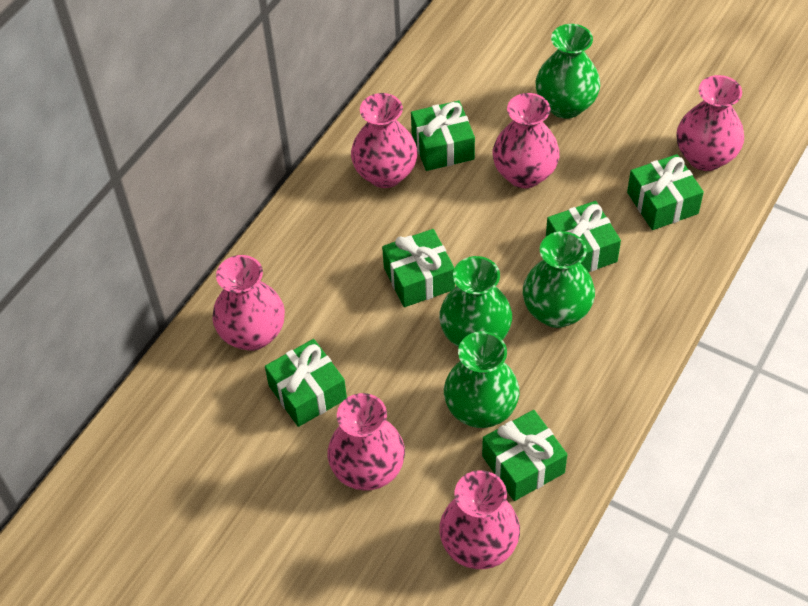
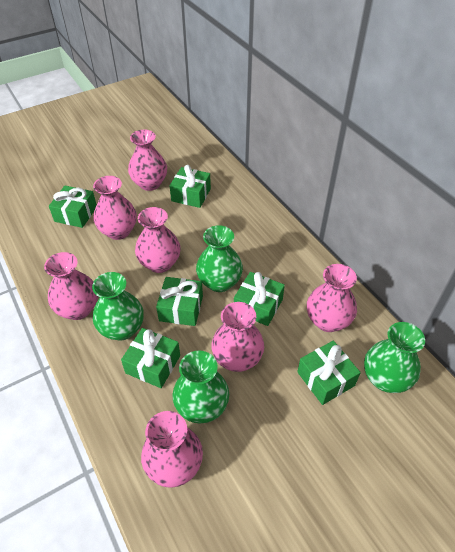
pink vase: [212,255,285,351] [328,393,405,491] [351,93,418,188] [439,470,520,569] [492,93,560,188] [676,75,744,171] = 6 -> [44,252,98,320] [93,176,137,240] [128,130,167,191] [135,207,181,273] [141,411,203,488] [211,302,264,372] [307,264,357,332] = 7

